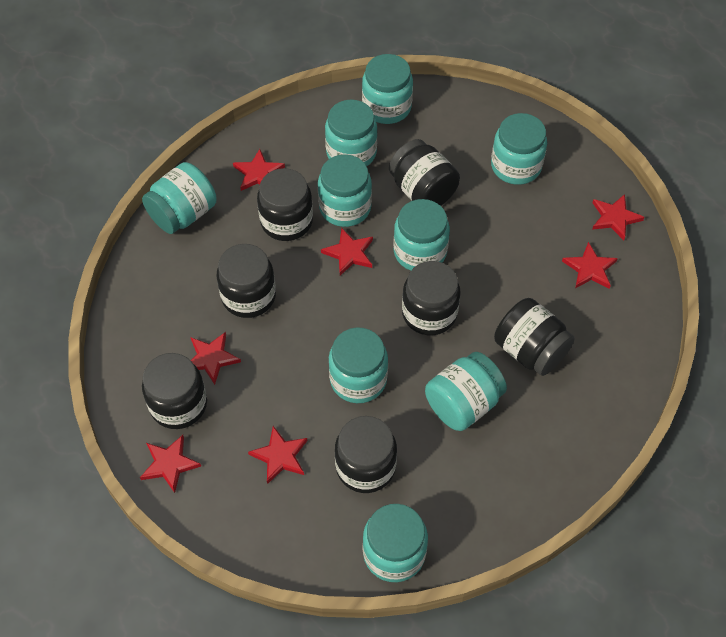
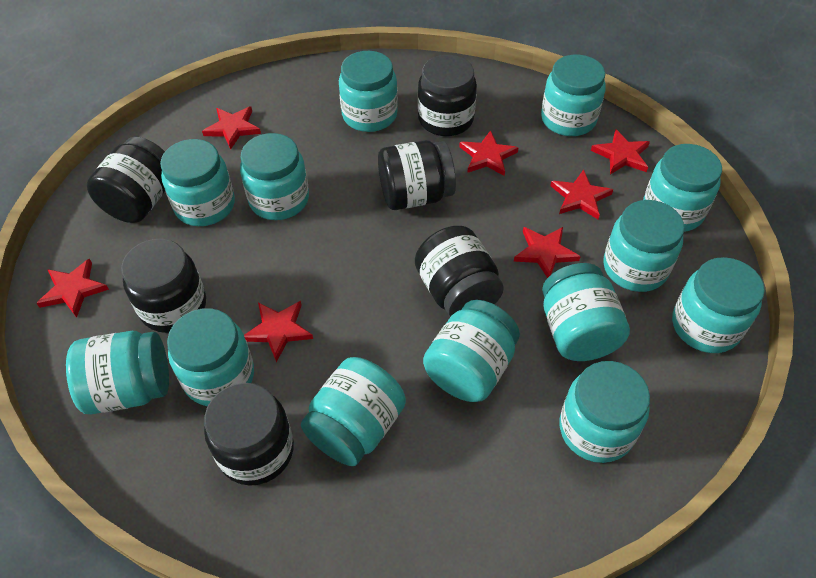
black jar: [142,353,207,429] [216,244,276,318] [257,168,313,241] [335,416,397,493] [389,139,460,206] [402,261,461,335] [494,298,575,376] = 7 -> [87,137,165,223] [121,239,206,333] [204,383,294,486] [378,140,456,210] [415,226,504,317] [418,55,477,136] = 6
turquoise jar: [142,162,217,234] [318,154,372,227] [325,100,378,166] [329,328,388,403] [362,54,413,124] [363,504,428,582] [393,199,450,271] [425,352,507,431] [491,113,547,185] = 9 -> [66,331,169,414] [160,139,235,226] [167,308,254,406] [240,133,309,220] [301,357,406,466] [339,51,398,132] [423,300,520,402] [541,55,606,136] [542,263,630,361] [559,361,650,463] [603,200,685,292] [643,144,722,232] [672,257,765,353] = 13

